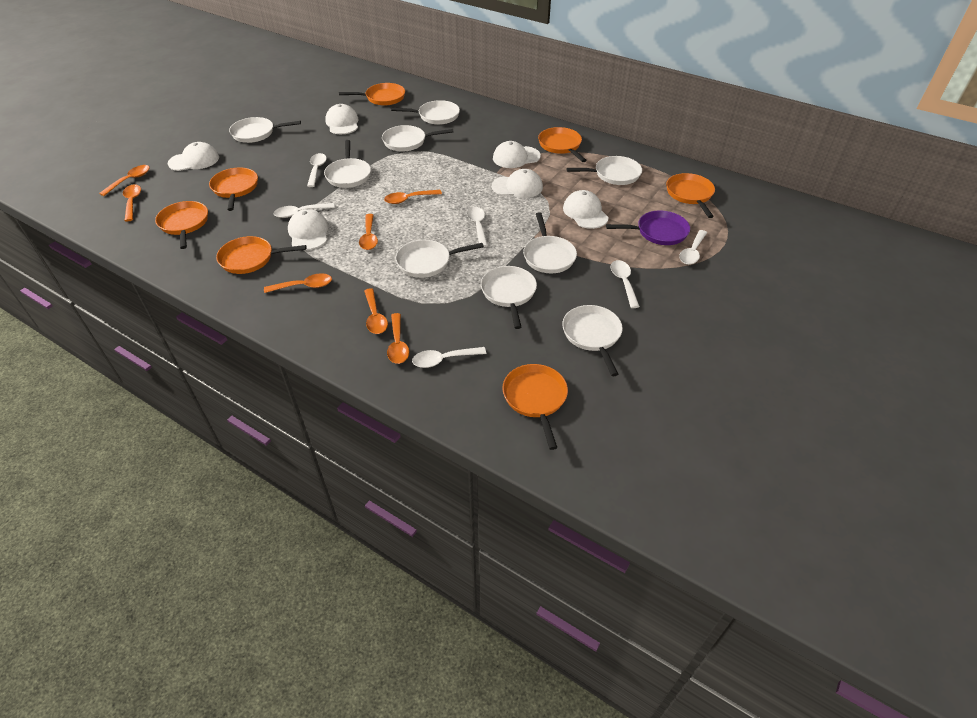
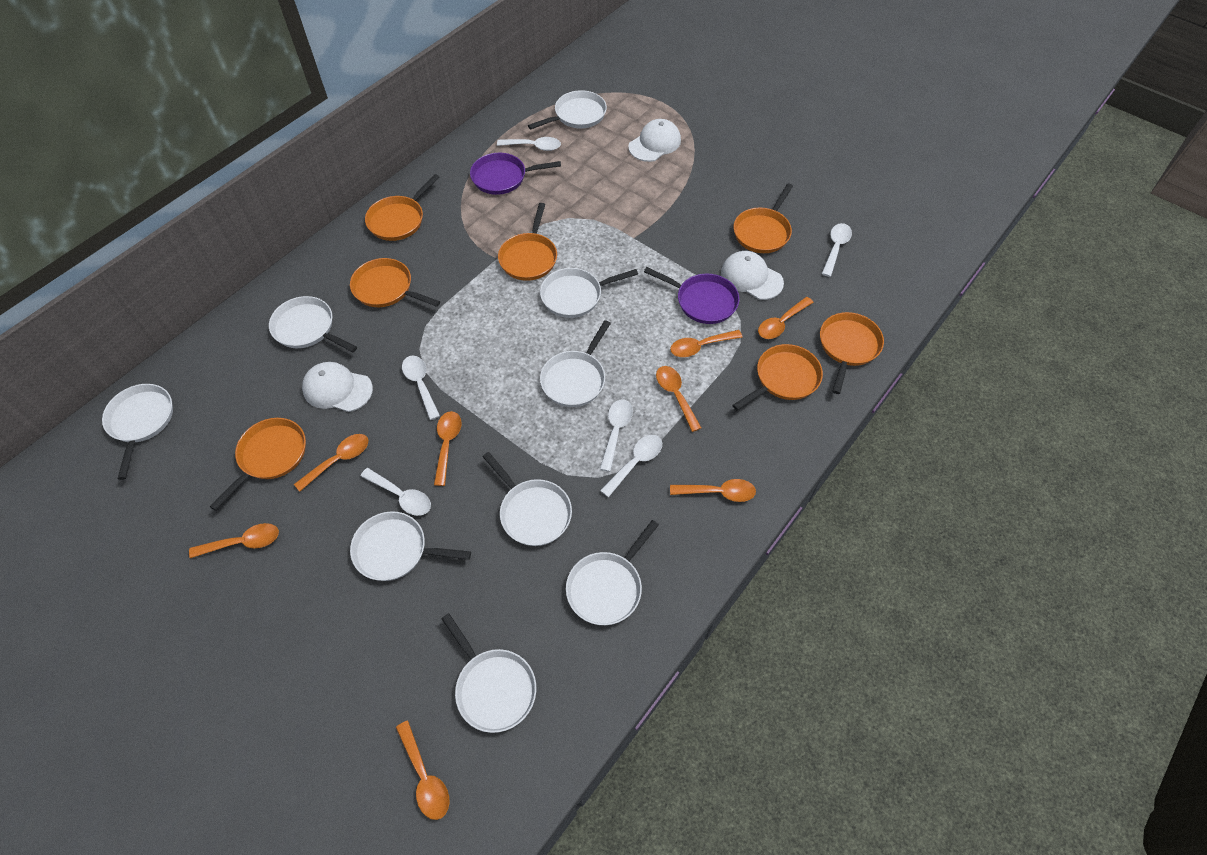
orange spoon: [99,165,150,196] [123,184,141,221] [264,273,332,293] [359,214,378,250] [364,288,388,334] [384,190,442,204] [387,313,409,364] = 7 -> [189,523,279,558] [294,434,368,491] [396,720,450,820] [434,411,462,486] [656,366,701,432] [670,330,743,357] [670,479,756,502] [758,297,814,339] = 8
purple pan: [606,211,690,245] = 1 -> [470,153,561,195] [644,267,739,324] = 2
white cap: [168,142,219,171] [288,209,329,250] [325,104,358,134] [492,169,543,198] [493,141,541,168] [563,190,609,229] = 6 -> [302,362,373,412] [628,119,681,162] [721,251,784,300] = 3

